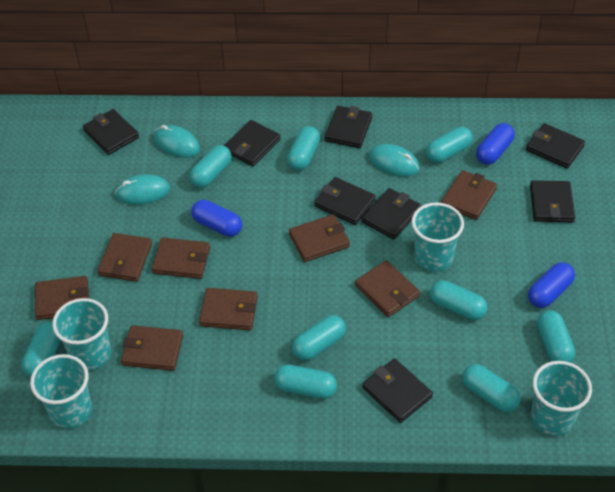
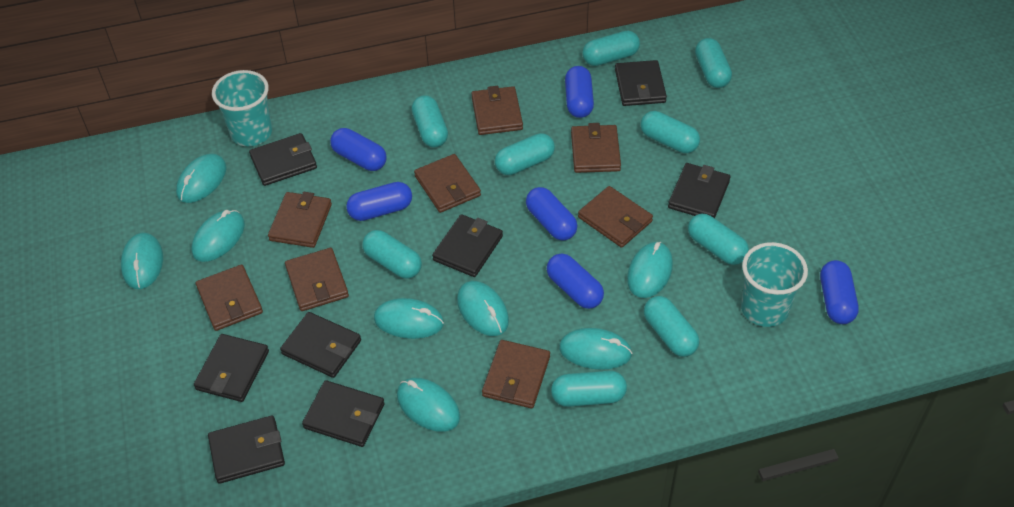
blue capsule: [191,200,242,237] [476,123,515,165] [528,262,575,308] = 3 -> [330,128,387,171] [346,182,412,221] [526,187,577,241] [547,253,604,309] [565,66,594,118] [820,260,859,324] = 6
turquoise cup: [30,354,92,428] [52,298,111,370] [412,202,464,271] [531,361,592,436] = 4 -> [212,70,272,146] [741,242,808,327] = 2
turquoise mouse: [115,174,170,205] [154,125,200,158] [369,144,419,176] = 3 -> [121,233,163,289] [176,154,226,203] [192,210,245,262] [374,298,444,339] [397,378,460,432] [457,281,509,336] [559,328,632,370] [627,242,673,298] = 8

